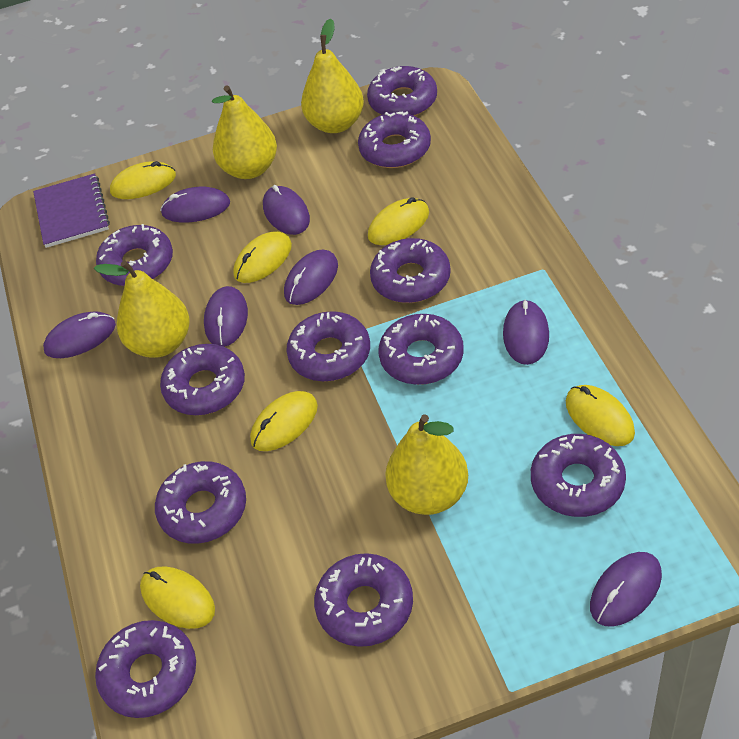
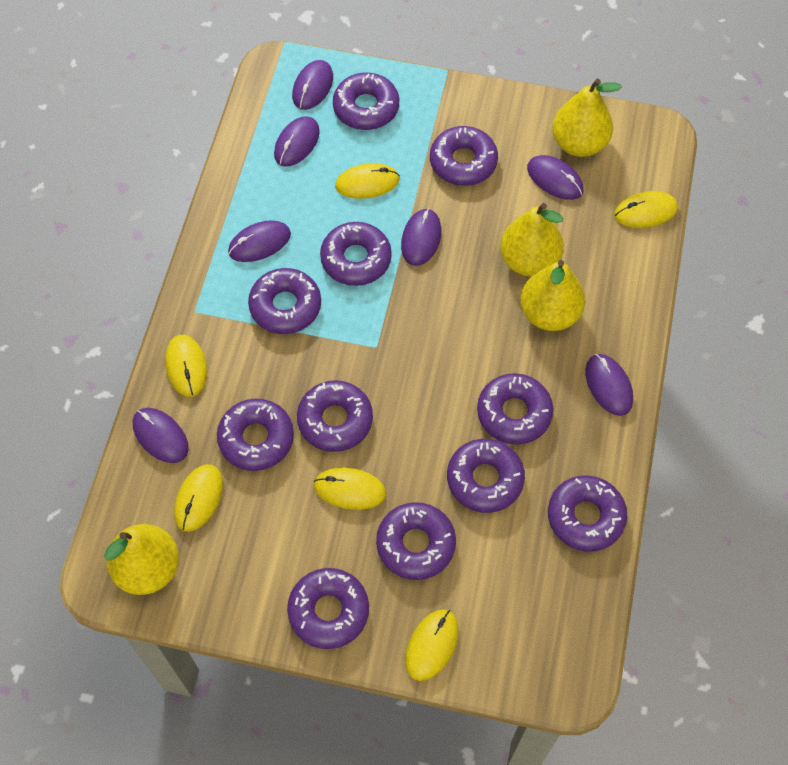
purple notebook: [33,173,110,248] = 1 -> none = 0

